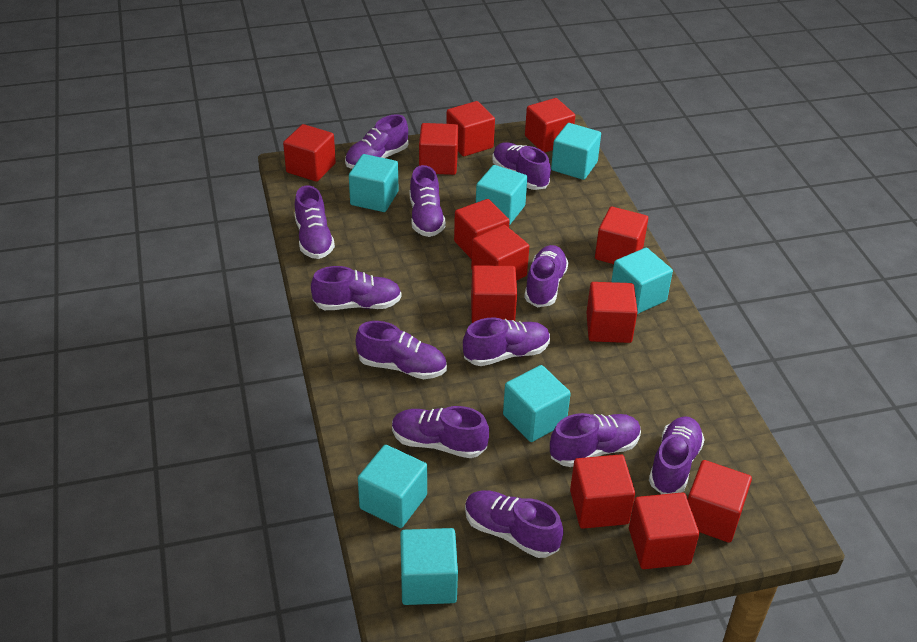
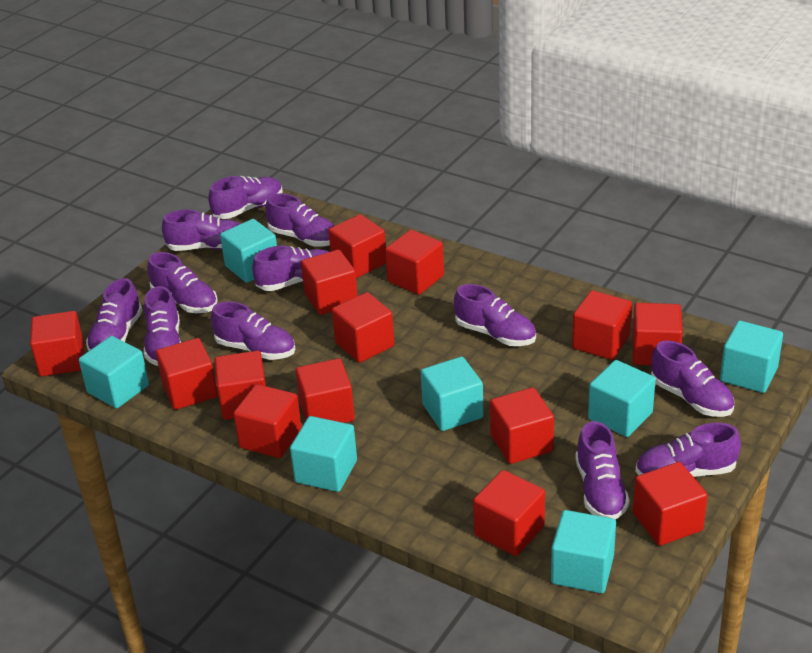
red cube: [283,124,336,182] [419,123,458,175] [446,101,495,156] [454,199,510,259] [471,225,529,281] [471,265,517,323] [525,98,575,153] [570,454,635,529] [586,282,638,343] [595,207,648,264] [629,492,699,569] [688,460,752,543] = 12 -> [30,311,84,376] [156,338,218,410] [214,351,266,420] [233,384,302,458] [295,358,355,423] [301,250,358,315] [328,214,386,278] [332,292,394,363] [385,230,444,295] [473,470,545,556] [490,387,554,464] [572,290,632,360] [632,303,683,365] [633,462,708,546] = 14

